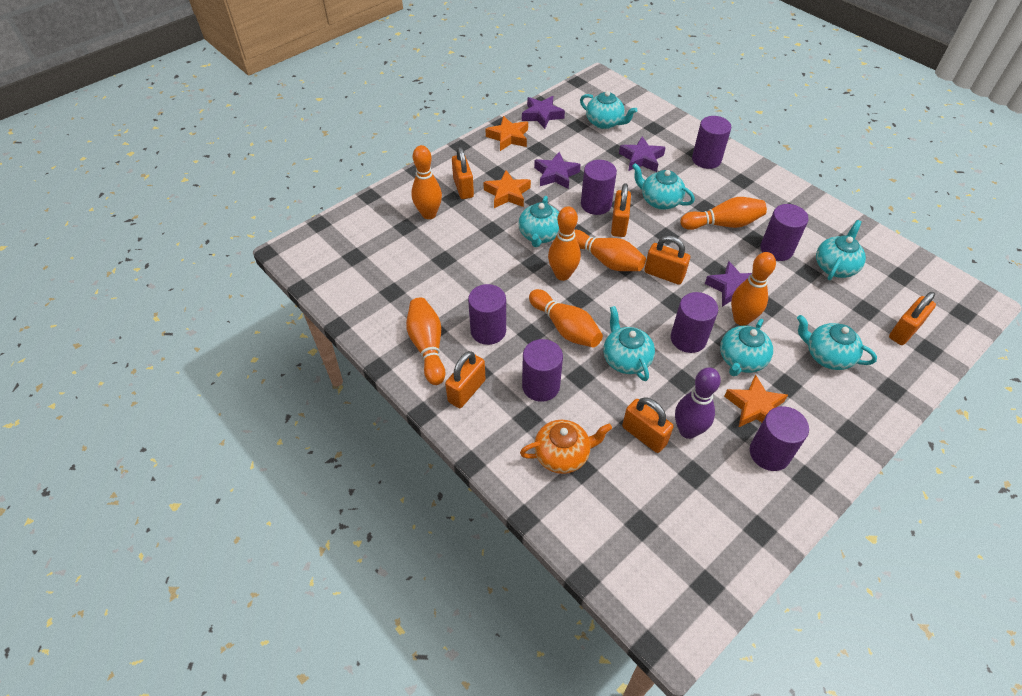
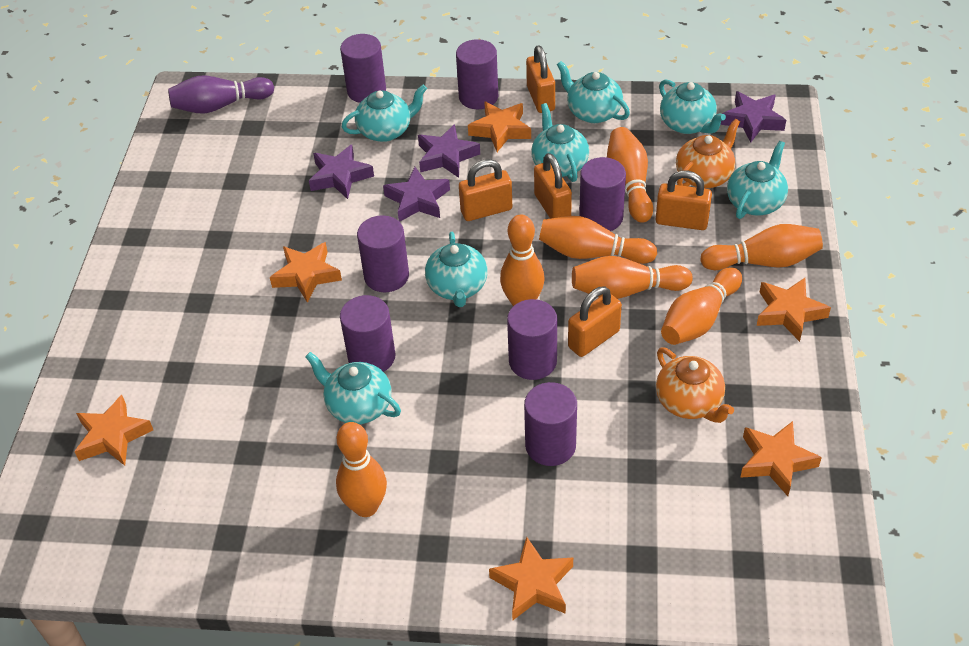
orange padlock: [445,351,486,408] [452,147,474,199] [611,183,631,237] [622,397,674,453] [644,236,690,285] [889,292,936,345] = 6 -> [459,159,512,221] [526,45,555,113] [534,153,572,219] [568,286,622,357] [656,171,712,230] = 5
orange star: [483,170,531,208] [486,116,528,151] [724,374,788,427] = 3 -> [74,395,153,466] [270,242,342,303] [468,101,531,152] [489,537,573,620] [740,421,822,496] [757,278,831,342] = 6
orange teapot: [520,420,612,474] = 1 -> [656,347,734,423] [676,119,740,188] = 2

